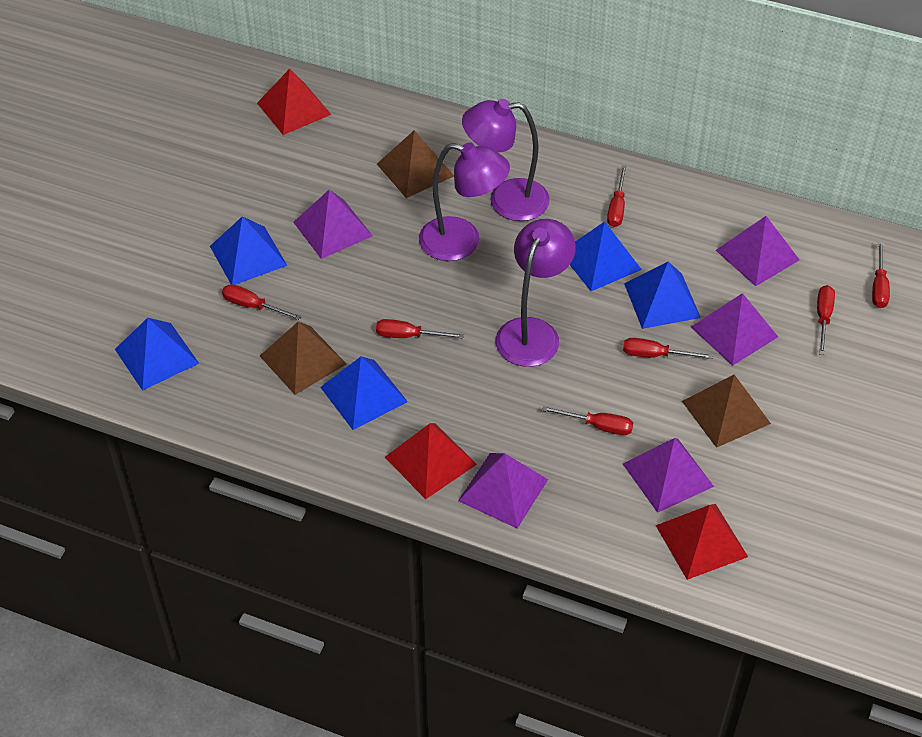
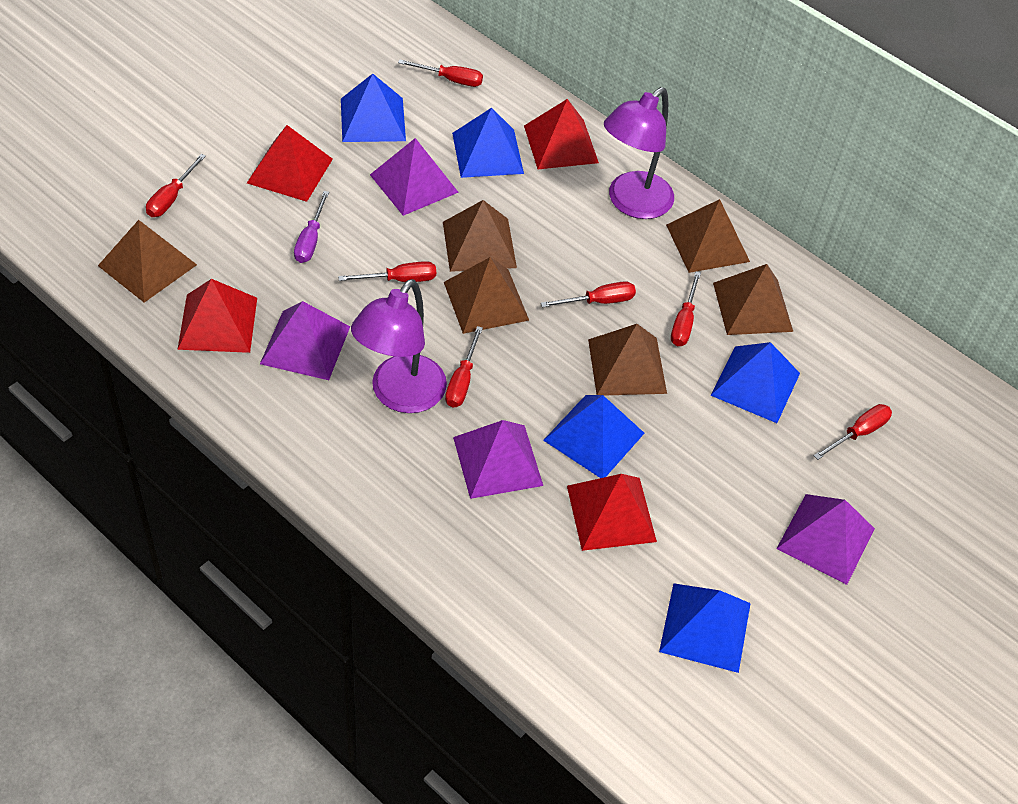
brown pyramid: [260,322,346,395] [377,130,454,198] [682,374,771,448] = 3 -> [98,220,197,303] [443,200,517,272] [444,257,529,334] [588,324,667,396] [666,199,750,273] [713,264,793,335] = 6
purple lamp: [419,142,510,261] [462,99,550,221] [496,219,576,367] = 3 -> [351,279,447,413] [604,87,674,219] = 2
purple pyramid: [293,190,372,259] [458,453,548,528] [623,438,714,513] [691,293,778,366] [716,216,800,286] = 5 -> [260,301,350,380] [370,138,459,216] [453,420,543,499] [776,494,875,585] = 4
purple screwdriver: none = 0 -> [294,191,329,263] = 1
red pyramid: [257,69,332,135] [385,423,477,499] [656,504,748,580] = 3 -> [177,279,257,353] [247,125,333,202] [524,99,599,169] [567,474,657,551] = 4

